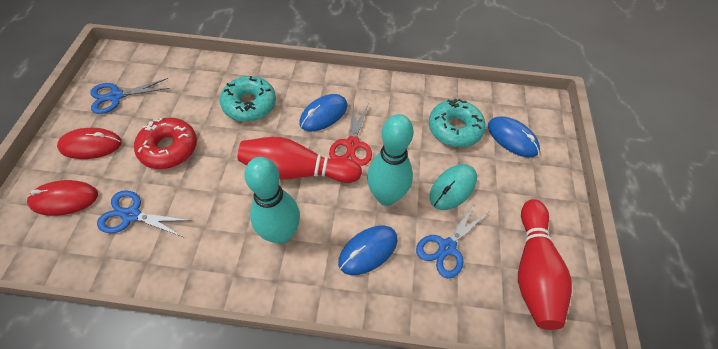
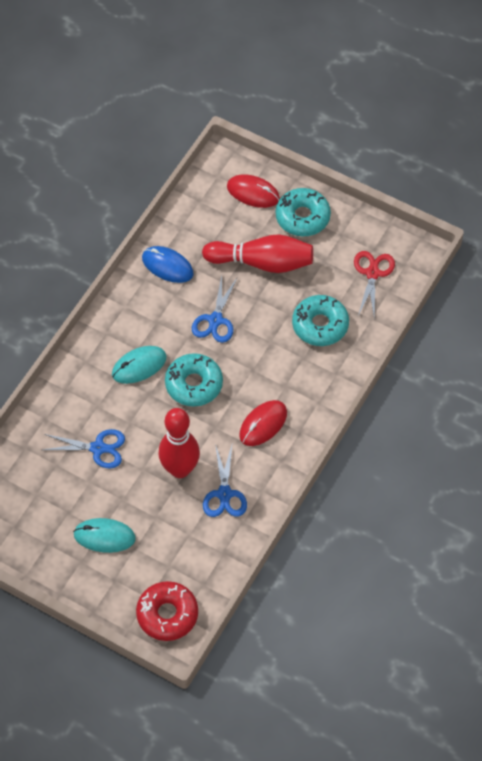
blue mouse: [299,94,347,132] [338,226,398,275] [488,116,540,158] = 3 -> [142,246,194,283] = 1
turquoise bowling pin: [244,157,300,244] [367,114,414,206] = 2 -> none = 0
turquoise donut: [220,76,276,122] [429,98,486,147] = 2 -> [165,353,223,406] [276,188,331,236] [292,295,349,346] = 3
turquoise mouse: [429,164,477,210] = 1 -> [73,518,136,553] [112,346,167,384] = 2

